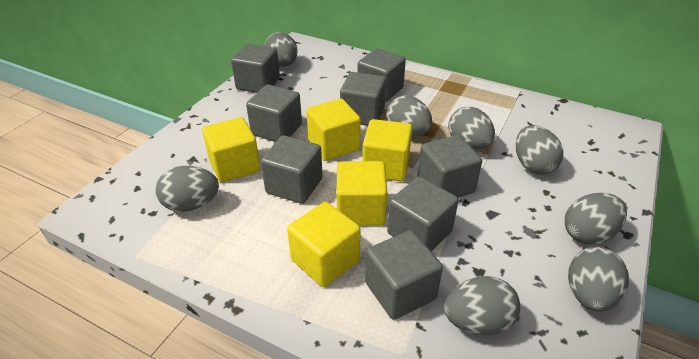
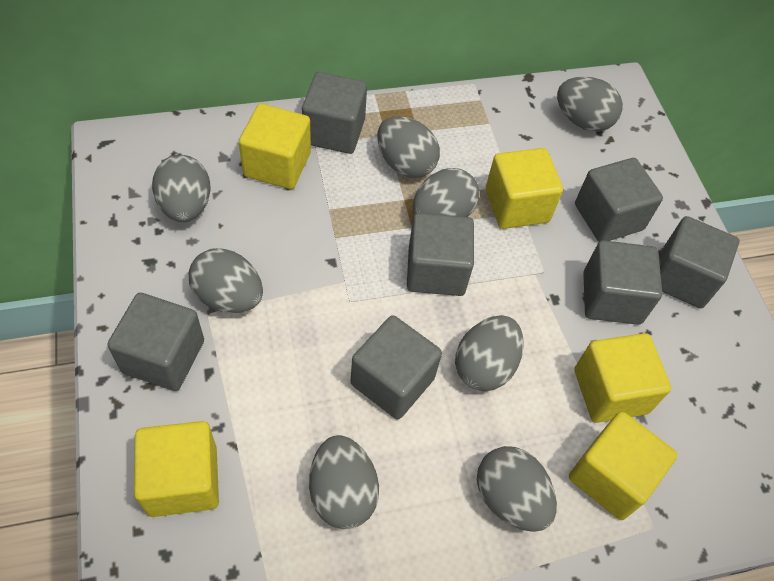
grey cube: [231,44,280,93] [246,84,302,142] [261,135,323,204] [340,72,386,126] [357,48,406,102] [365,230,443,320] [387,177,458,251] [417,135,482,198] = 8 -> [107,293,204,391] [302,72,367,154] [351,315,442,419] [407,213,474,296] [575,158,663,242] [583,240,662,325] [659,216,739,308] = 7

